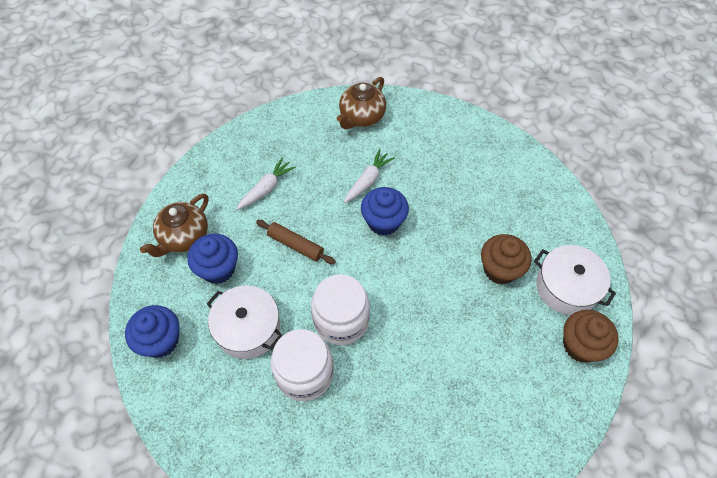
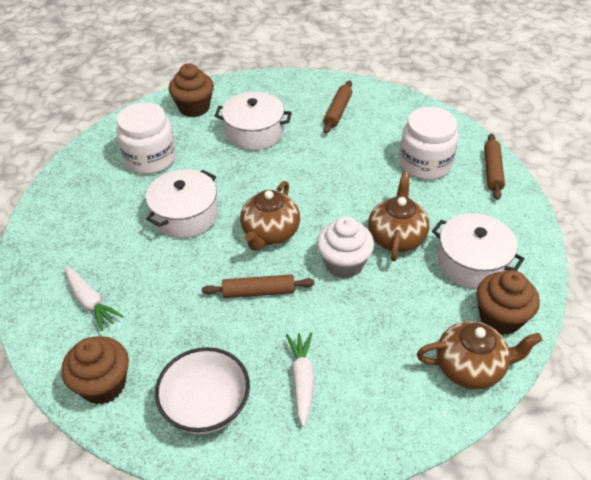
blue cupcake: [125,305,179,358] [187,234,238,284] [361,187,409,236] = 3 -> none = 0
brown cupcake: [481,234,532,285] [563,310,619,363] = 2 -> [61,336,129,404] [169,64,214,117] [476,270,540,335] = 3
brown rolling pin: [256,220,336,264] = 1 -> [202,274,314,298] [323,80,352,134] [484,134,505,200] = 3
brown teapot: [140,194,209,257] [337,77,386,129] = 2 -> [240,181,300,251] [368,172,429,261] [417,321,543,390] = 3
white bowl: none = 0 -> [155,347,250,434] = 1
white cupcake: none = 0 -> [317,217,374,279] = 1
white pot: [207,285,283,359] [534,245,616,315] = 2 -> [146,169,218,238] [215,92,292,150] [432,213,525,289] = 3

